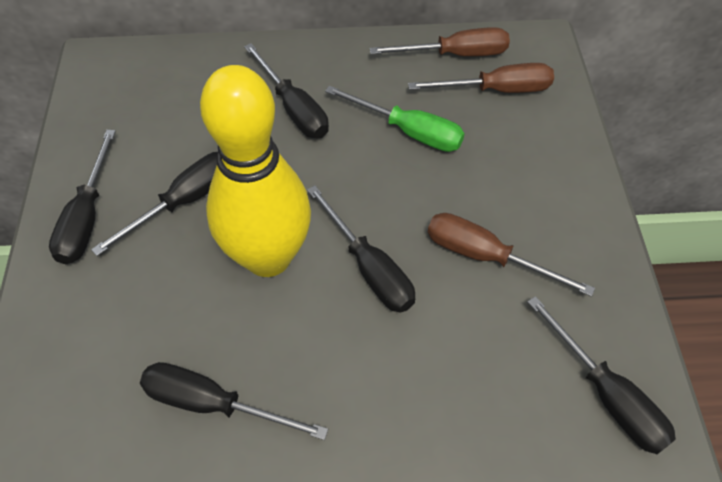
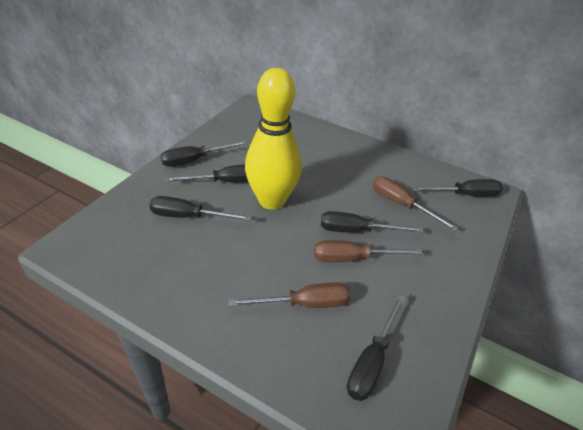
green screwdriver: [325,86,465,152] = 1 -> none = 0

